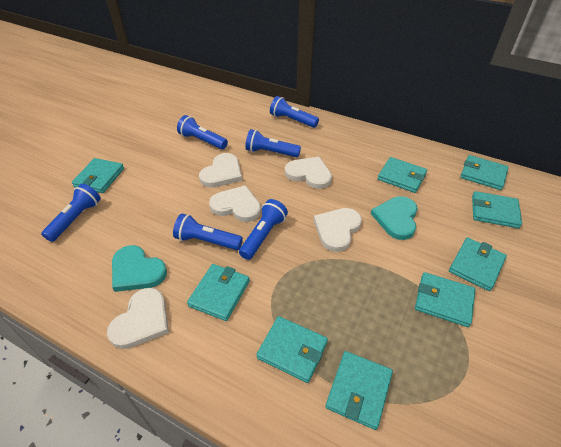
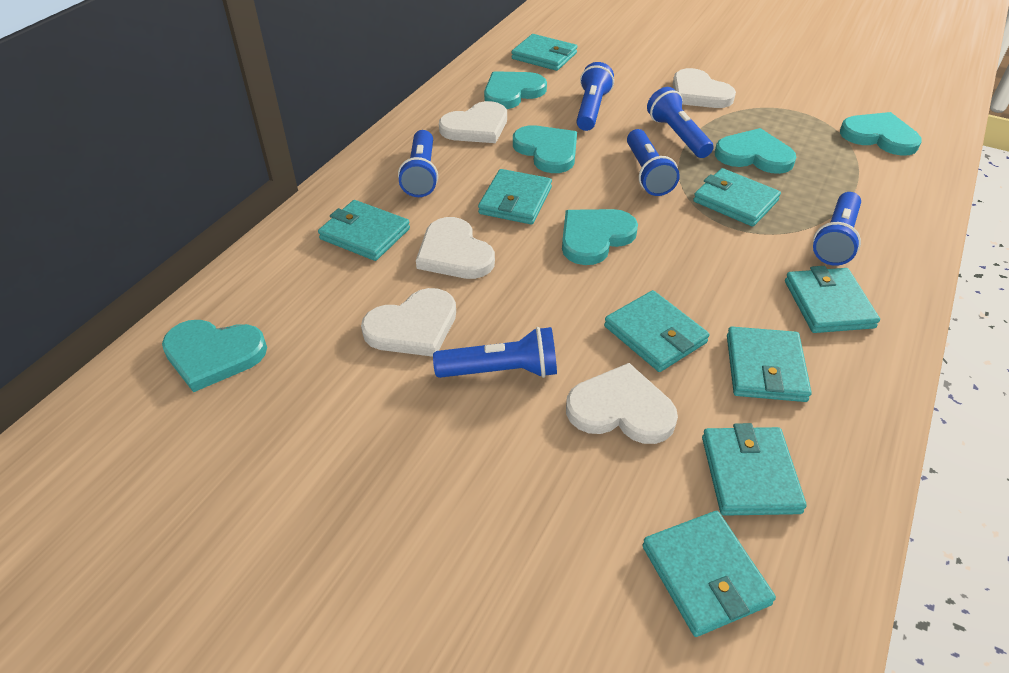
turquoise heart: [112,245,167,292] [371,196,418,240] = 2 -> [162,320,267,392] [484,71,547,109] [513,125,577,173] [562,209,638,265] [715,128,796,174] [840,112,922,156] = 6

